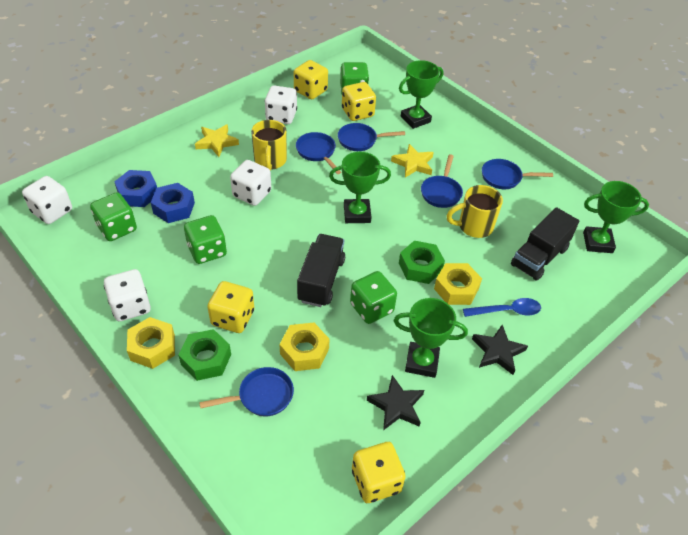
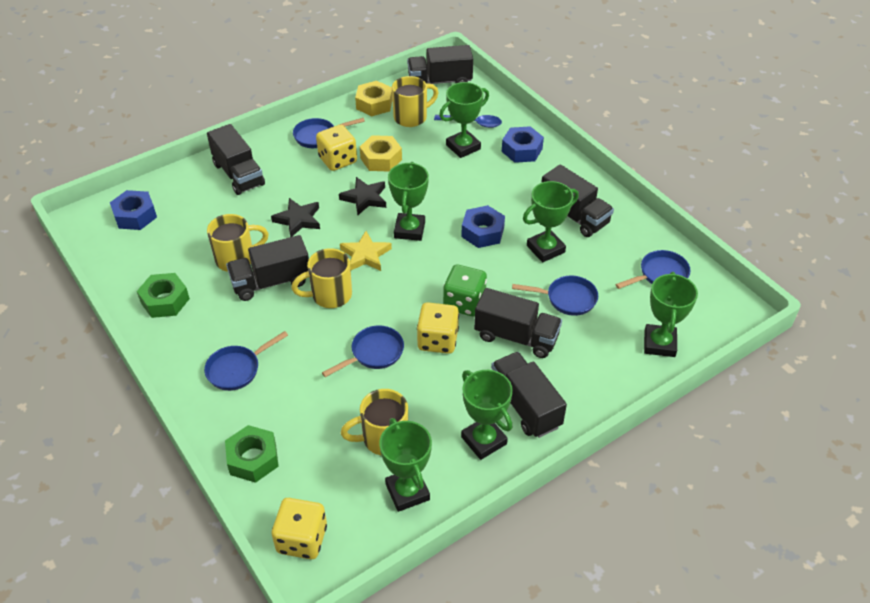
black truck: [297,234,345,307] [511,207,579,281] = 2 -> [207,124,265,195] [226,235,309,301] [407,45,473,84] [474,288,562,358] [491,352,567,438] [541,164,614,237] = 6
blue nut: [114,170,157,207] [151,183,195,223] = 2 -> [110,190,157,230] [461,205,505,248] [502,126,544,163] = 3
green dice: [90,192,137,241] [184,215,227,264] [340,62,369,94] [350,271,397,324] = 4 -> [443,264,487,316] = 1
green trophy: [329,152,391,223] [394,298,468,378] [399,60,443,129] [583,181,649,253] = 4 -> [379,418,432,512] [388,162,429,241] [439,82,489,158] [461,370,513,460] [523,181,579,263] [644,272,698,357] = 6
white dice: [22,176,72,224] [104,269,151,321] [230,160,271,206] [265,85,297,124] = 4 -> none = 0
yellow dice: [207,281,254,333] [294,60,328,99] [342,82,376,121] [352,442,406,503] = 4 -> [272,498,327,559] [316,125,357,171] [417,302,459,354] = 3
yellow mug: [251,120,287,171] [446,185,503,238] = 2 -> [207,214,269,272] [291,248,352,308] [341,389,408,456] [392,76,438,127] = 4
yellow nut: [127,317,175,369] [279,323,330,371] [434,263,482,305] = 3 -> [355,81,392,116] [360,135,402,171] = 2
yellow star: [195,124,239,157] [391,144,434,178] = 2 -> [340,231,392,271] = 1

